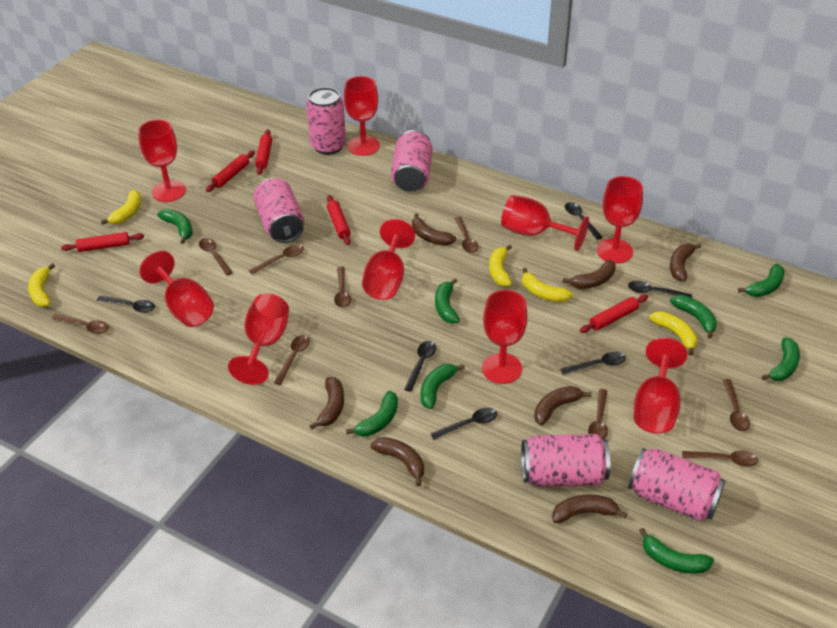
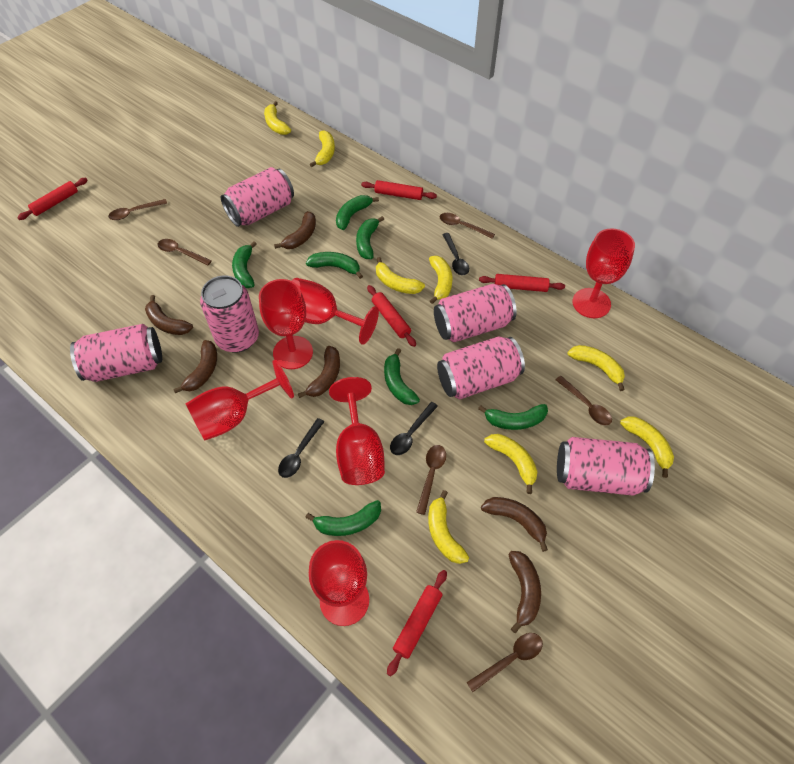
black spoon: [97,296,155,313] [404,341,436,392] [431,408,497,440] [560,352,626,375] [565,202,602,240] [628,281,692,298] = 6 -> [278,418,324,478] [390,402,438,455] [442,233,469,275] = 3
brown banana: [310,377,344,429] [371,437,424,486] [412,213,456,246] [534,386,592,425] [552,494,627,523] [563,260,616,289] [670,244,701,282] = 7 -> [145,295,193,335] [173,340,217,394] [274,211,316,249] [298,346,340,398] [481,497,548,552] [508,551,541,634] = 6
brown spoon: [52,314,109,334] [199,238,233,275] [249,245,304,274] [274,335,310,385] [334,266,351,308] [455,217,478,253] [588,389,608,439] [682,451,758,467] [723,379,750,431] = 9 -> [108,199,167,220] [158,239,212,265] [416,445,446,515] [440,213,495,239] [467,633,543,692] [556,376,612,425] = 6
green banana: [157,209,193,244] [346,391,398,436] [421,364,465,409] [435,278,460,324] [639,528,714,574] [670,295,717,339] [738,264,785,297] [762,338,800,381] = 8 -> [232,241,257,288] [305,500,381,536] [306,252,363,279] [336,195,379,230] [356,216,384,259] [384,348,420,405] [478,404,548,430] = 7
pink can: [253,178,304,243] [306,87,346,155] [391,130,433,192] [521,434,610,487] [628,448,725,521] = 5 -> [70,324,162,382] [200,276,259,353] [221,167,294,227] [434,284,517,342] [437,337,525,399] [557,437,655,496] = 6
red goblet: [138,120,186,202] [140,251,214,327] [228,293,289,385] [344,76,380,156] [362,219,415,300] [482,290,527,384] [501,195,589,251] [597,176,643,263] [634,338,687,433] = 9 -> [186,360,294,441] [259,279,313,369] [292,278,379,345] [309,540,369,626] [329,377,385,485] [572,228,635,318] = 6
yellow banana: [28,263,55,307] [101,190,141,225] [489,244,512,287] [522,268,573,302] [649,311,698,355] = 5 -> [264,101,291,135] [310,130,335,167] [376,257,425,294] [428,490,469,564] [429,256,453,304] [484,434,537,494] [568,345,625,391] [620,417,674,478] = 8

